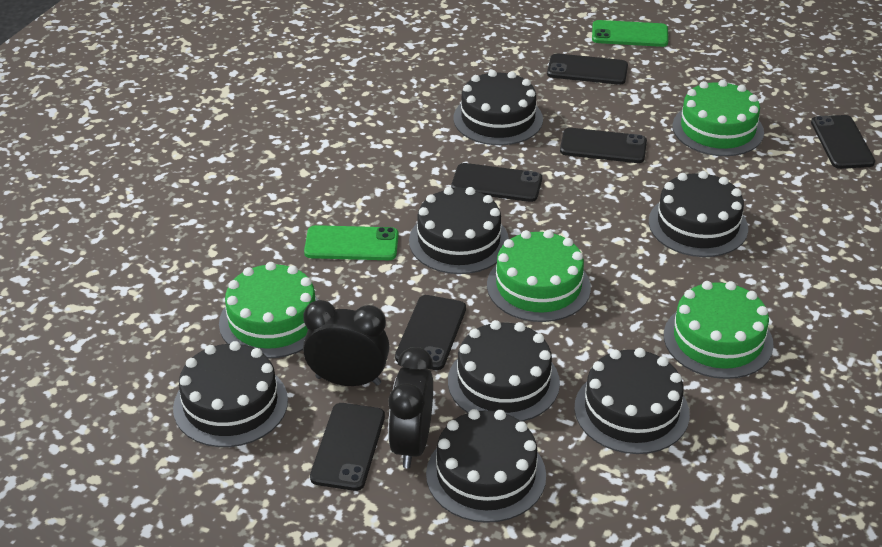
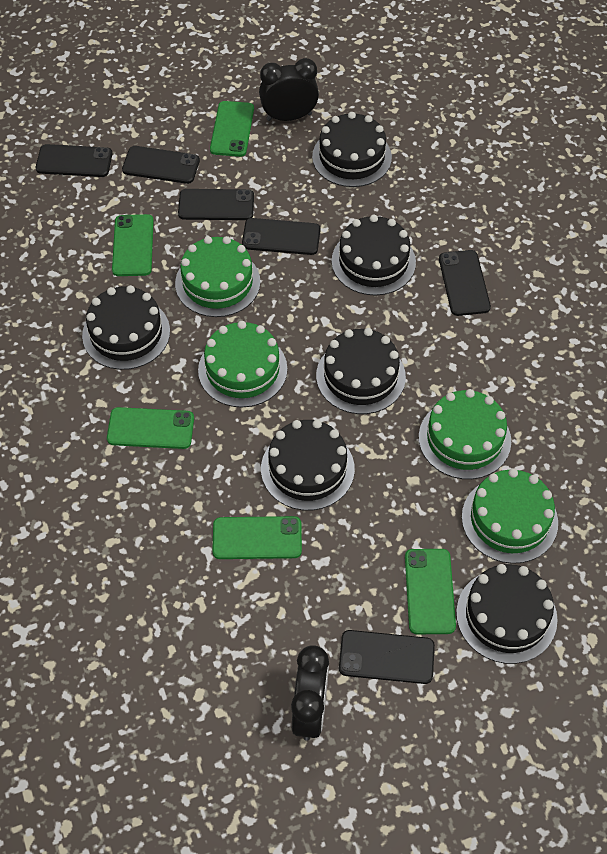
black cake: [173,341,288,447] [409,187,509,274] [426,409,546,523] [448,320,560,421] [453,70,543,145] [574,348,690,454] [649,171,748,257] = 7 -> [82,285,170,370] [261,420,355,510] [312,112,392,187] [316,328,406,414] [332,215,416,296] [456,564,558,664] = 6
green phone: [304,225,399,260] [592,20,668,47] = 2 -> [107,407,194,449] [112,214,154,276] [210,101,254,157] [212,516,302,559] [405,549,456,634] = 5

